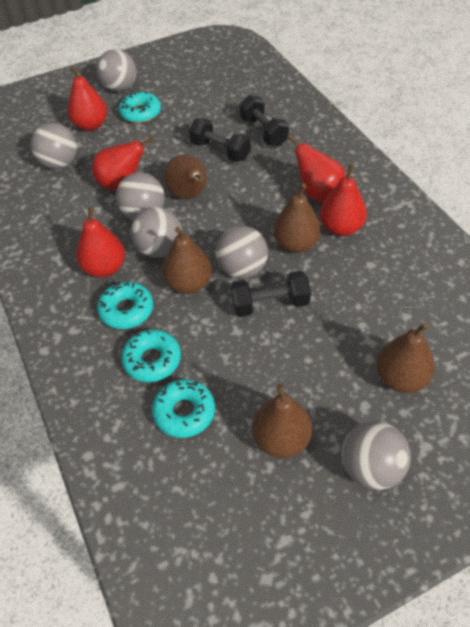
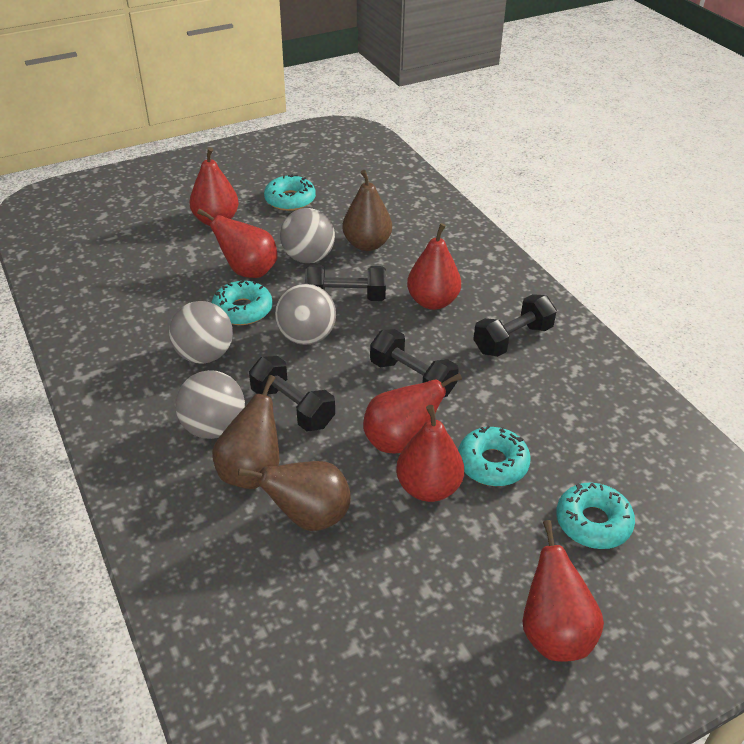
black dumbbell: [189,118,251,162] [231,270,311,317] [240,95,289,146] = 3 -> [249,356,335,432] [305,265,386,301] [370,329,459,397] [473,294,557,357] = 4
brown pear: [162,227,212,294] [164,154,207,199] [252,384,312,458] [273,184,321,253] [376,323,435,393] = 5 -> [212,375,279,489] [238,461,351,531] [342,170,392,251] = 3
grey ball: [31,123,77,169] [96,49,136,91] [116,172,165,220] [130,206,182,258] [215,226,268,279] [342,421,411,490] = 6 -> [169,301,233,364] [175,370,245,439] [275,284,336,345] [280,208,335,263] = 4
red pear: [67,66,107,131] [76,207,125,278] [92,137,154,190] [287,134,346,202] [320,164,367,236] = 5 -> [189,147,239,226] [197,209,277,278] [363,373,462,453] [396,405,464,502] [407,223,461,310] [523,520,604,662] = 6

